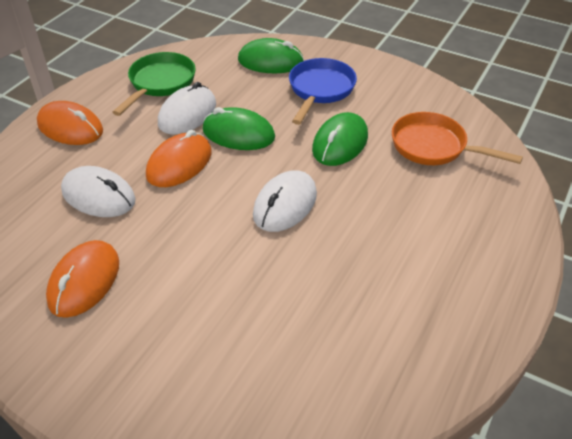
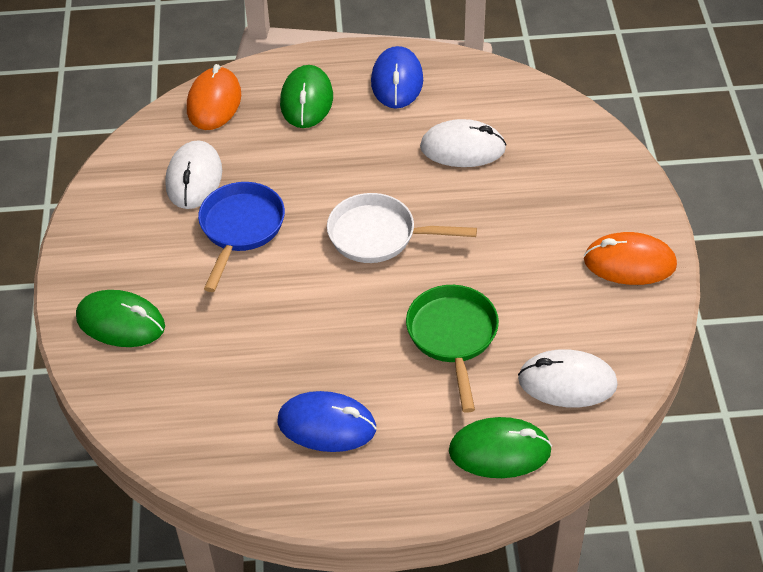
blue mouse: none = 0 -> [277,391,377,452] [371,46,423,108] = 2
orange mouse: [37,101,103,145] [46,240,119,318] [146,130,212,187] = 3 -> [187,64,241,130] [584,232,677,285] = 2
orange pan: [392,112,523,165] = 1 -> none = 0
white pan: none = 0 -> [327,193,477,263] = 1

